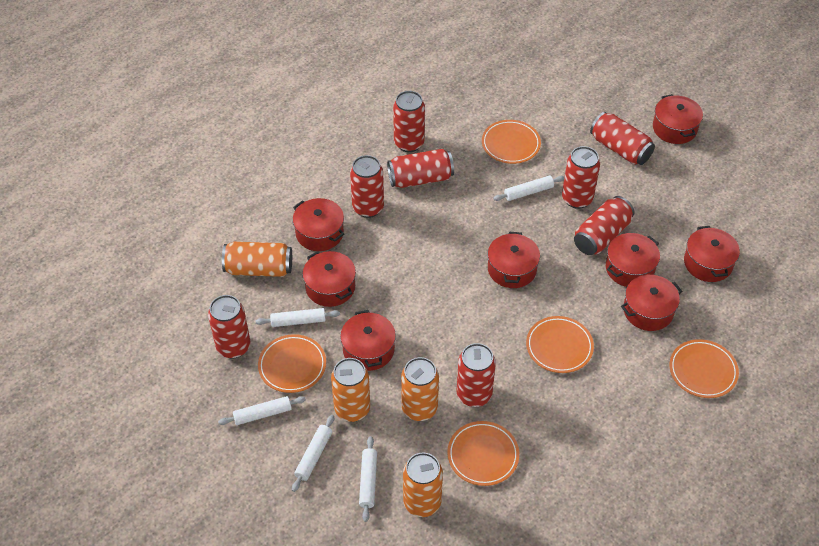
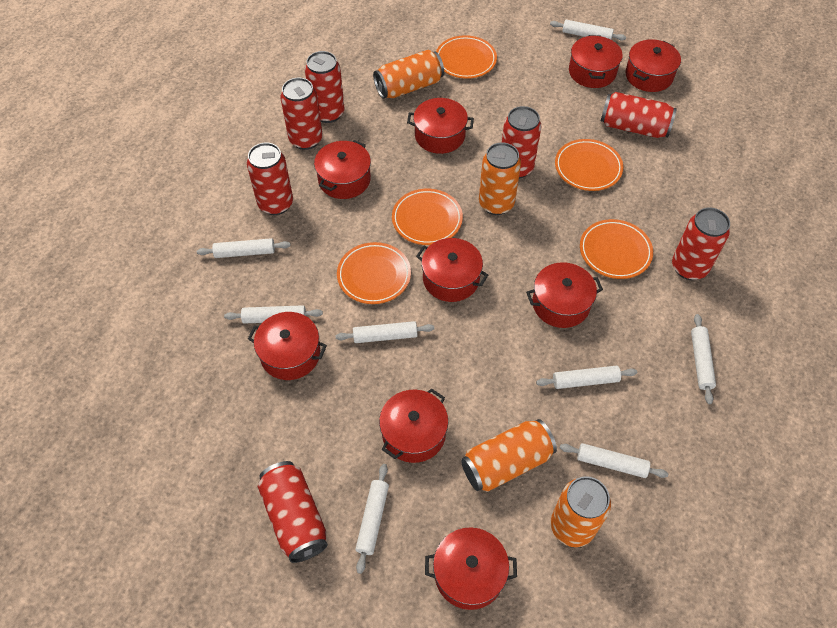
red can: [208,295,250,359] [350,155,384,218] [387,149,454,188] [393,91,425,152] [456,343,496,407] [562,146,600,209] [574,196,634,255] [590,112,655,165] = 8 -> [247,143,293,215] [258,461,328,563] [280,78,322,150] [305,51,344,123] [502,106,542,179] [601,92,677,138] [672,208,730,280] = 7
red pot: [293,198,344,251] [303,251,356,307] [340,310,396,371] [488,232,540,288] [606,233,660,287] [621,275,683,331] [653,94,703,144] [684,226,740,282] = 8 -> [248,312,327,380] [314,140,371,199] [379,388,448,463] [407,98,474,154] [416,238,488,302] [425,527,517,610] [526,262,603,328] [569,35,623,88] [626,39,681,92] = 9
white rolling pin: [218,396,306,425] [256,308,340,327] [292,415,334,492] [359,436,377,522] [493,176,564,201] = 5 -> [197,238,291,258] [224,305,323,324] [336,321,434,343] [355,464,389,574] [536,366,637,389] [550,20,626,41] [560,443,668,478] [691,314,716,404] = 8

